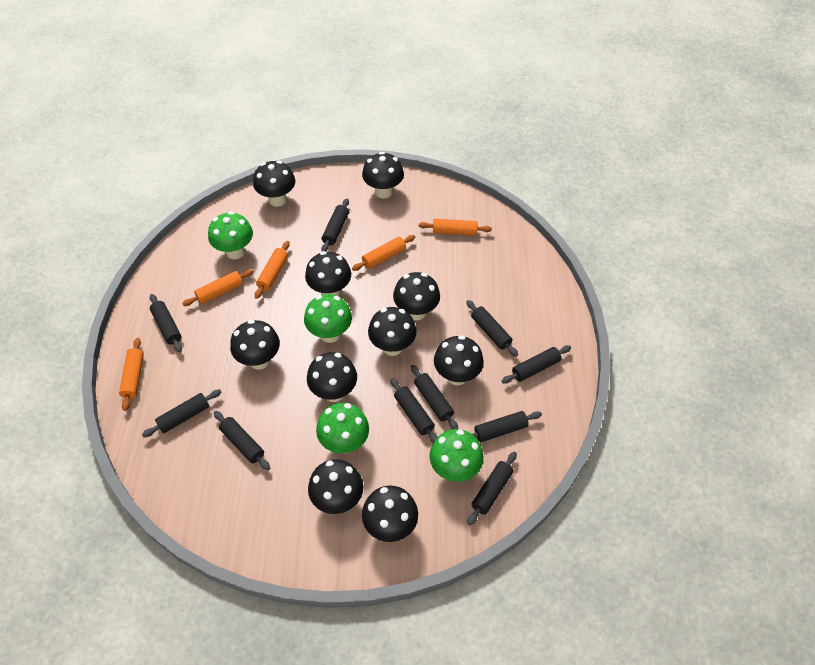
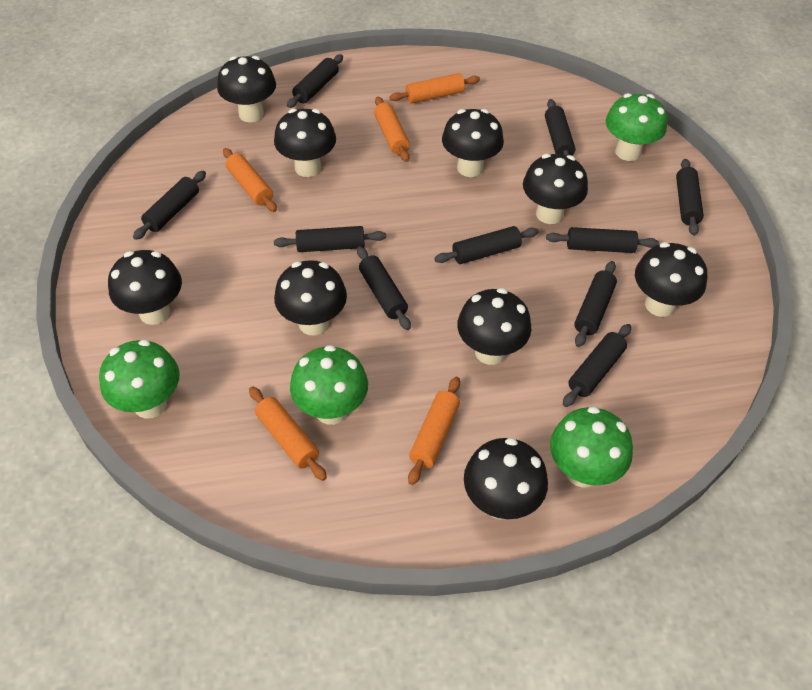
black mushroom: [230,320,280,370] [253,161,295,207] [305,251,351,296] [307,352,357,402] [308,459,363,514] [362,152,404,198] [362,485,418,542] [368,307,417,356] [393,272,440,320] [434,335,484,385] = 10 -> [108,250,182,325] [217,56,276,122] [274,109,336,177] [274,260,347,336] [442,109,504,177] [457,288,531,365] [464,438,548,520] [523,154,588,224] [635,242,707,317] = 9

